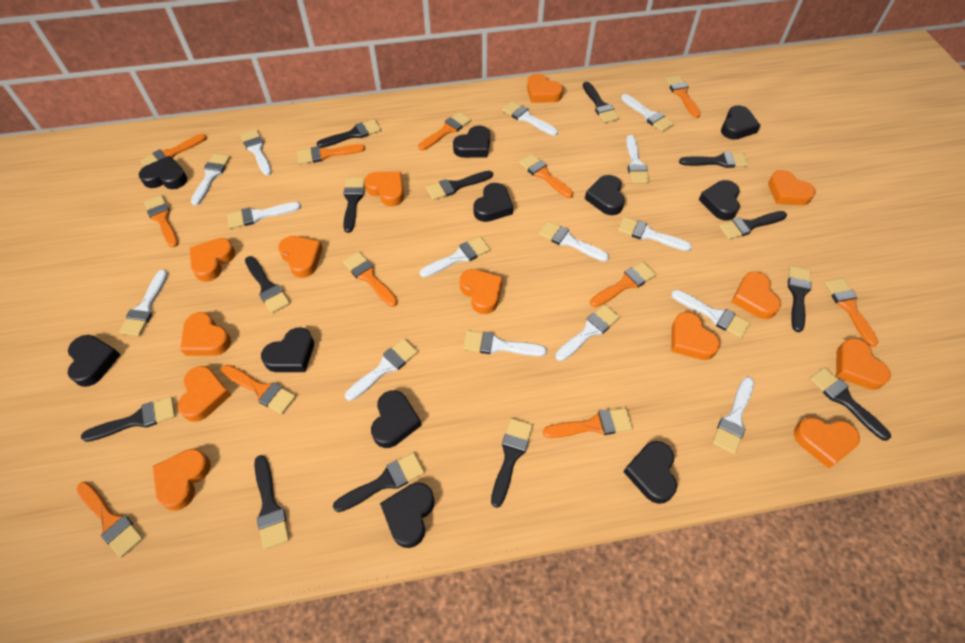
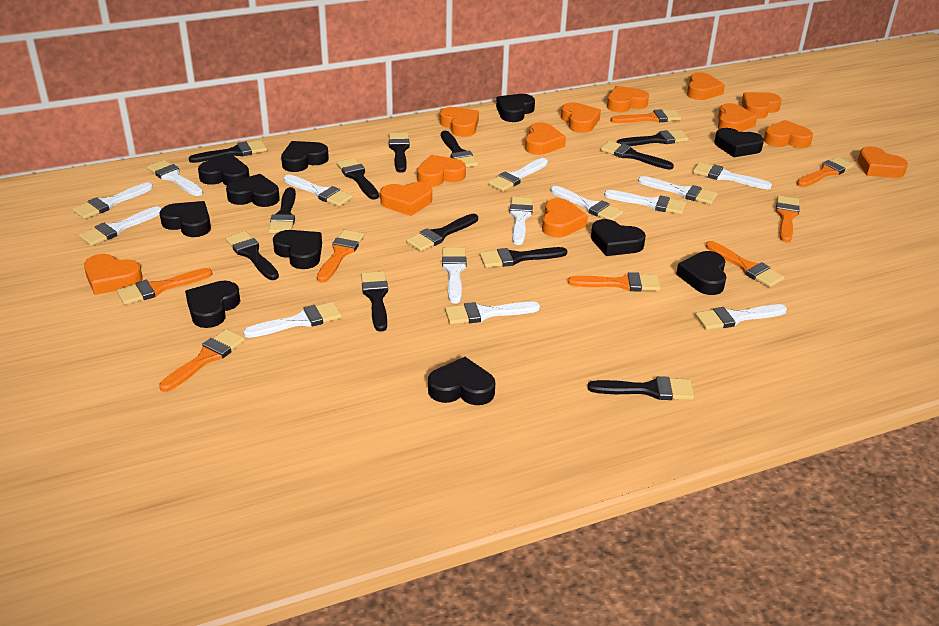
black brush: [81,397,176,442] [245,256,290,313] [254,455,289,549] [316,119,381,148] [333,452,425,512] [343,178,365,233] [426,171,493,200] [491,418,533,508] [583,82,619,123] [679,152,749,168] [719,211,787,240] [788,266,812,332] [810,367,891,441] = 13 -> [189,140,267,163] [225,231,279,280] [268,187,296,233] [337,158,379,199] [361,271,388,332] [389,133,410,173] [406,214,478,251] [441,131,478,168] [480,247,567,268] [588,376,694,400] [600,141,674,170] [617,130,689,146] = 12
orange brush: [76,481,143,558] [140,134,207,166] [144,195,178,248] [221,365,296,414] [297,144,365,164] [343,252,398,307] [418,112,471,151] [519,154,573,198] [543,408,633,438] [590,261,656,307] [665,75,701,118] [825,278,879,347] = 12 -> [117,268,212,305] [159,329,245,392] [317,230,364,283] [568,272,660,292] [611,109,681,123] [706,241,784,287] [776,196,800,243] [797,157,854,187] = 8
white brush: [119,269,168,336] [191,154,230,206] [227,202,301,229] [240,129,272,176] [345,339,418,401] [420,237,490,278] [463,331,547,356] [502,101,558,136] [539,221,609,262] [555,305,620,361] [618,217,692,251] [621,94,674,132] [626,135,650,183] [671,290,750,338] [712,377,754,454] = 15 -> [73,182,153,219] [79,206,162,246] [147,160,203,196] [243,302,342,338] [284,174,353,207] [442,247,467,303] [445,302,540,324] [488,158,548,191] [510,196,533,245] [551,186,623,220] [604,190,686,214] [638,176,717,205] [693,162,772,189] [695,304,787,330] = 14

